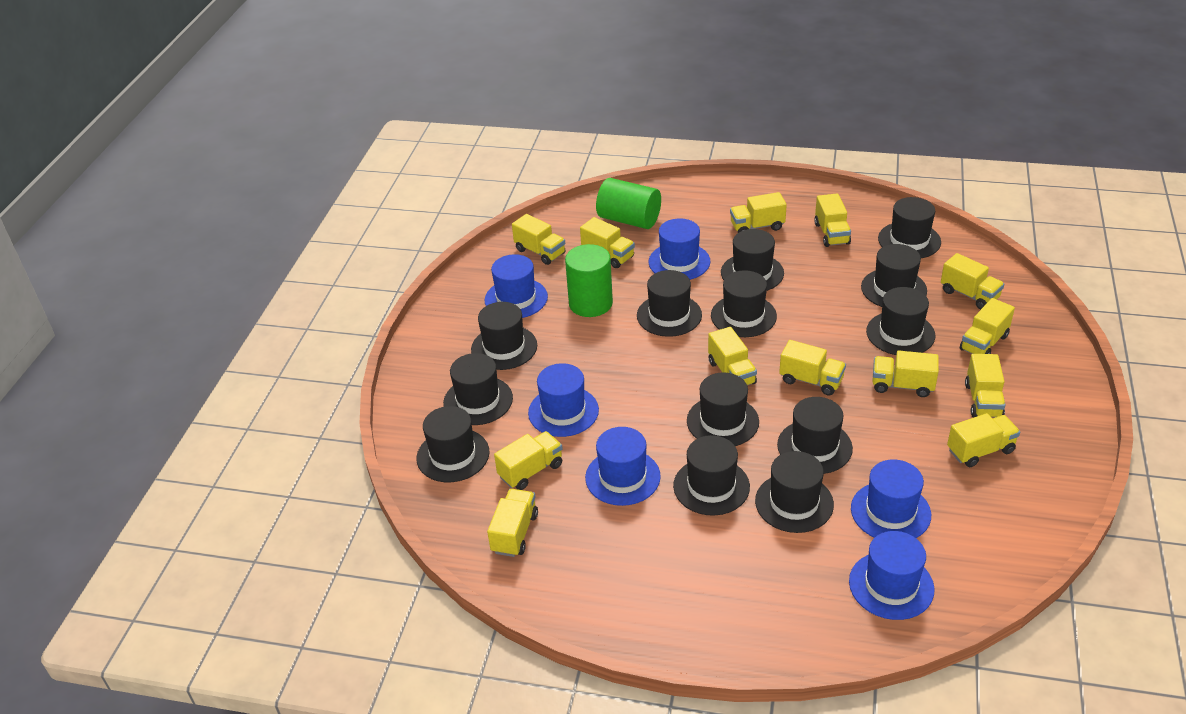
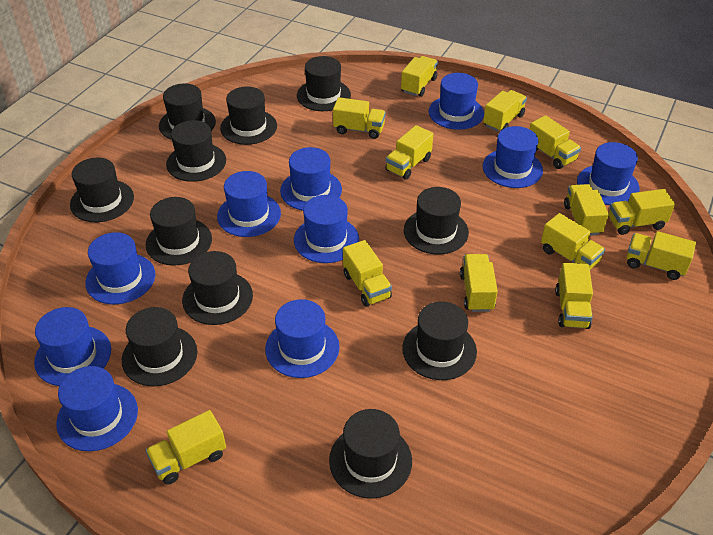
black hat: [416,406,490,482] [443,353,513,425] [471,302,537,370] [637,270,702,337] [673,435,750,516] [687,372,759,446] [711,270,777,337] [721,229,784,291] [755,451,834,533] [777,397,853,474] [861,244,927,307] [866,287,935,355] [878,197,941,258] = 13 -> [70,158,134,222] [122,307,197,386] [146,197,212,266] [159,84,216,140] [166,120,226,182] [182,251,253,325] [220,87,277,145] [297,56,351,111] [329,409,412,499] [402,301,477,380] [404,187,469,254] = 11
blue hat: [485,254,548,318] [528,363,599,437] [585,427,661,506] [649,218,710,280] [849,531,934,620] [851,459,931,538] = 6 -> [34,307,111,386] [56,366,138,451] [85,232,155,304] [217,171,281,237] [265,299,340,378] [280,147,342,211] [294,195,359,263] [429,73,484,130] [483,126,543,188] [577,142,640,205] = 10
green cylinder: [565,244,613,317] [596,178,661,229] = 2 -> none = 0

